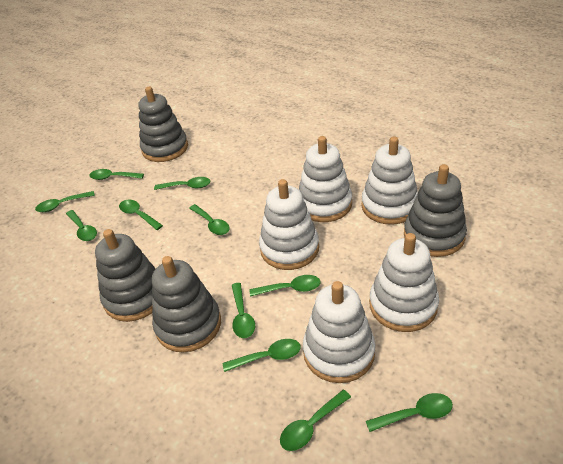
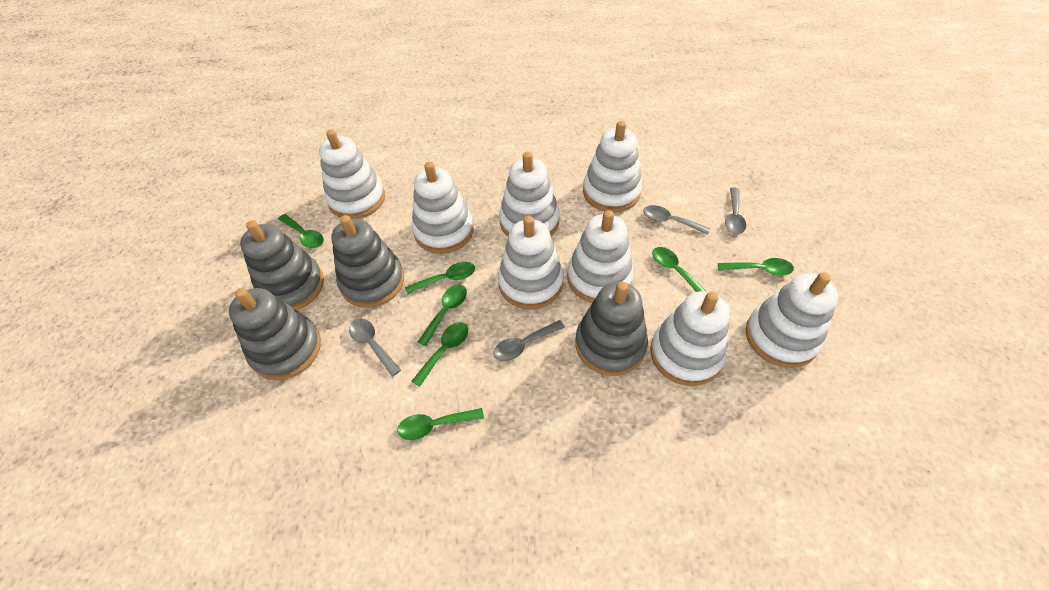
green spoon: [35,191,95,212] [66,210,97,241] [89,169,144,180] [119,200,163,230] [154,177,211,190] [189,204,230,235] [222,339,301,372] [232,283,255,338] [250,275,321,297] [280,390,351,451] [366,393,453,432] = 11 -> [278,214,324,248] [397,408,484,440] [405,262,475,294] [412,322,468,387] [418,285,467,346] [652,247,707,292] [718,258,794,276] = 7
grey spoon: none = 0 -> [349,319,401,377] [493,320,565,361] [643,205,710,235] [725,187,746,234] = 4
white stacking toy: [259,179,319,270] [299,136,352,222] [303,281,376,383] [361,136,418,225] [369,233,439,332] = 5 -> [319,129,385,219] [412,162,474,254] [498,216,564,309] [499,152,560,237] [567,210,634,303] [583,121,642,213] [650,291,730,386] [745,272,838,368] = 8

